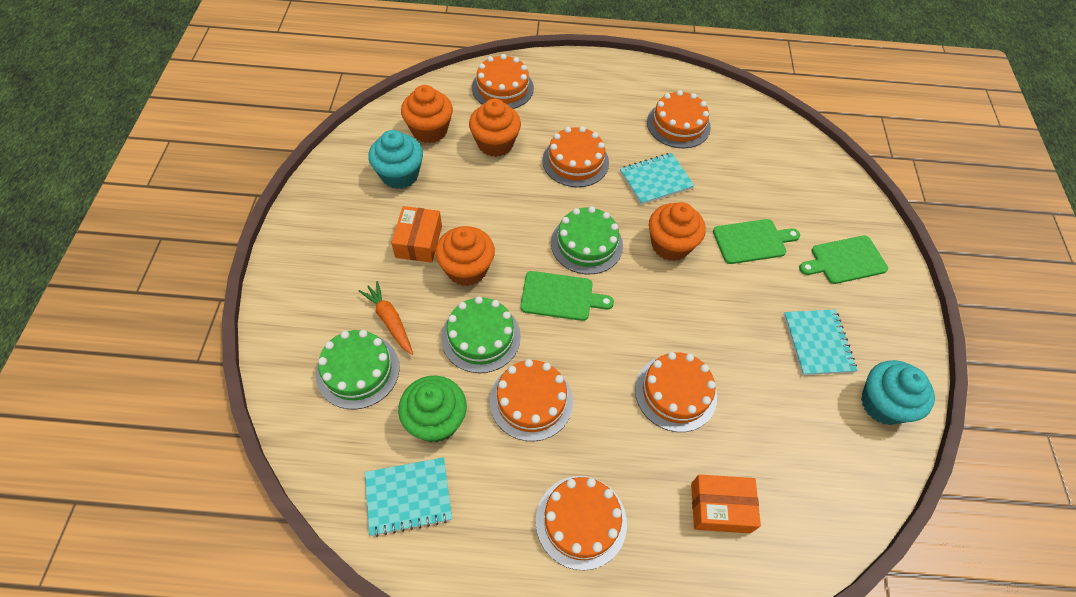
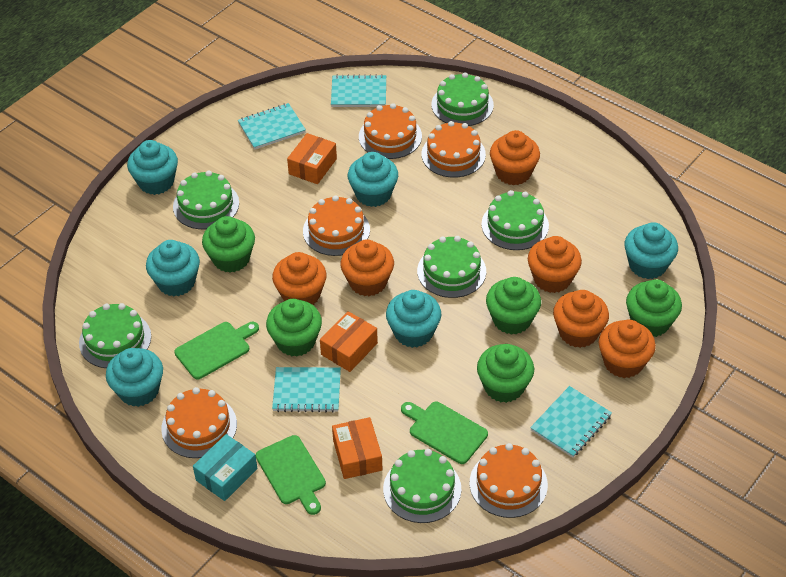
green cake: [316,330,400,409] [441,296,521,373] [551,206,623,274] = 3 -> [79,303,151,368] [173,171,239,229] [383,449,461,523] [417,236,486,298] [431,72,494,126] [481,190,549,250] = 6
green cupcake: [398,376,467,442] = 1 -> [202,216,255,272] [266,299,322,357] [477,344,534,403] [486,277,541,335] [626,279,682,337] = 5
orange box: [391,206,442,263] [691,474,761,533] = 2 -> [287,133,337,184] [320,311,378,372] [332,417,383,479] = 3
orange cake: [472,54,534,109] [490,359,573,441] [536,476,627,570] [542,126,609,187] [635,352,717,432] [647,90,711,149] = 6 -> [161,387,237,458] [303,195,370,256] [359,103,422,159] [422,121,486,178] [470,443,548,518] = 5
orange carrot: [359,281,413,355] = 1 -> none = 0
orange cupcake: [401,85,453,143] [435,226,495,286] [469,99,521,157] [649,202,706,261] = 4 -> [272,252,327,305] [340,239,394,296] [490,130,540,185] [528,236,582,293] [553,290,609,348] [598,320,656,378] = 6
turquoise box: none = 0 -> [193,434,258,501] = 1
turquoise cupcake: [368,130,423,189] [861,360,935,425] = 2 -> [106,348,163,407] [127,140,178,195] [146,240,200,296] [348,152,398,207] [386,290,441,348] [624,222,678,279] = 6
turquoise notebook: [365,457,452,537] [620,153,695,205] [784,309,857,376] = 3 -> [238,103,306,150] [272,367,341,413] [331,74,386,107] [530,386,612,458] = 4

